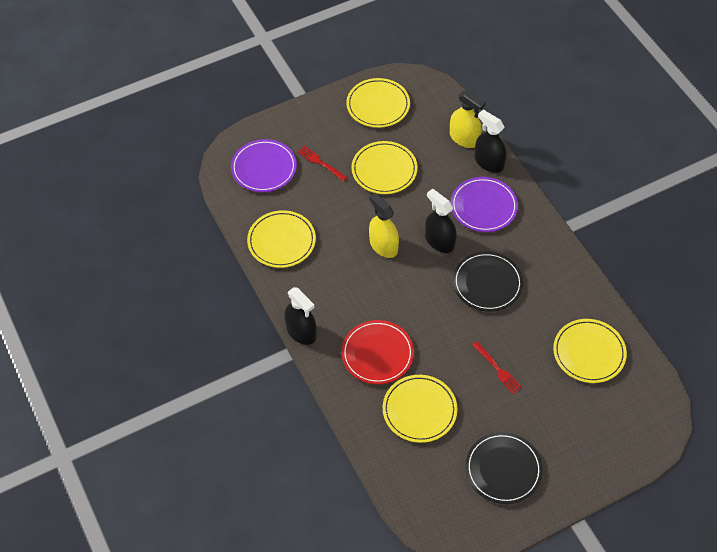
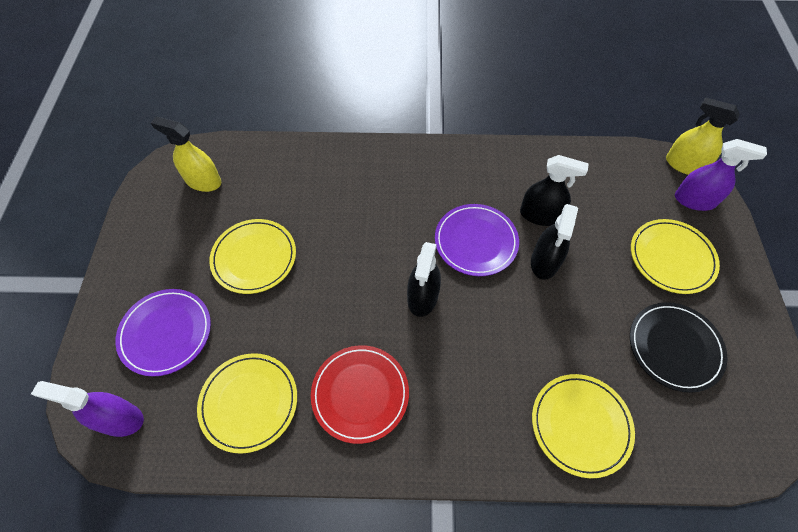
black plate: [453,251,523,312] [465,432,543,504] = 2 -> [630,302,728,393] = 1
purple spray bottle: none = 0 -> [31,381,144,437] [675,139,767,211] = 2
red fork: [297,146,348,181] [472,341,522,394] = 2 -> none = 0
yellow plate: [247,210,316,268] [346,78,410,128] [351,141,418,194] [383,375,457,443] [553,319,627,383] = 5 -> [197,353,297,454] [209,219,296,294] [532,374,635,478] [631,219,720,294] = 4

